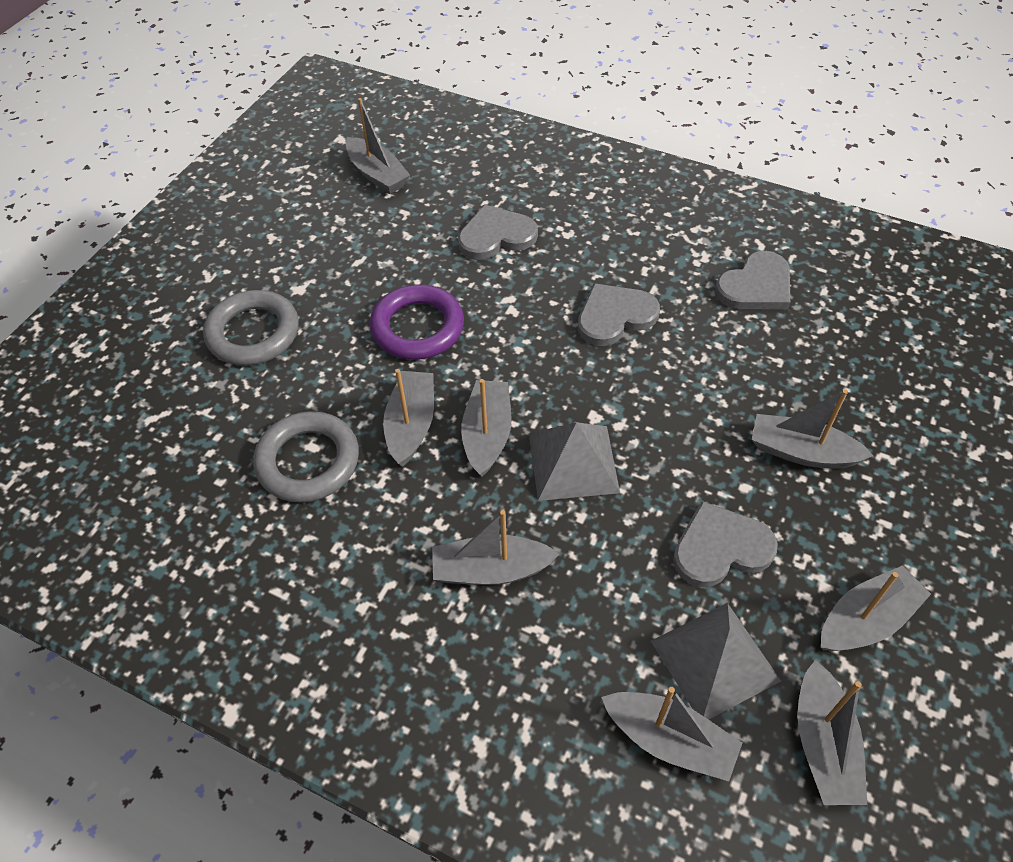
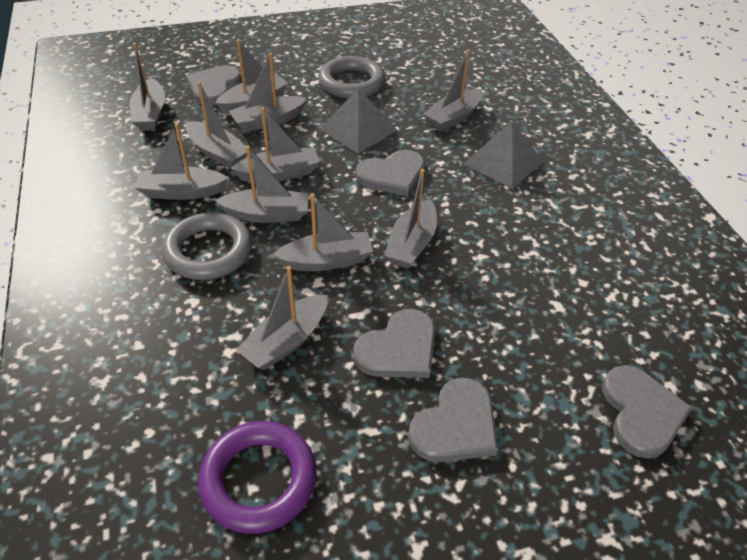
grey boat: [346,98,410,194] [383,369,434,466] [432,510,560,585] [461,379,511,477] [601,687,743,781] [752,389,874,468] [797,660,867,805] [821,565,931,651] = 8 -> [129,43,165,131] [135,123,228,200] [185,82,247,168] [215,39,288,114] [215,146,309,223] [229,53,307,132] [231,107,320,183] [236,266,328,370] [273,193,373,271] [384,169,437,269] [423,49,483,132] = 11
grey heart: [458,204,538,260] [578,283,660,346] [673,501,778,587] [715,251,790,309] = 4 -> [186,65,242,106] [353,309,435,378] [356,150,425,196] [408,378,498,462] [602,365,692,459] = 5

